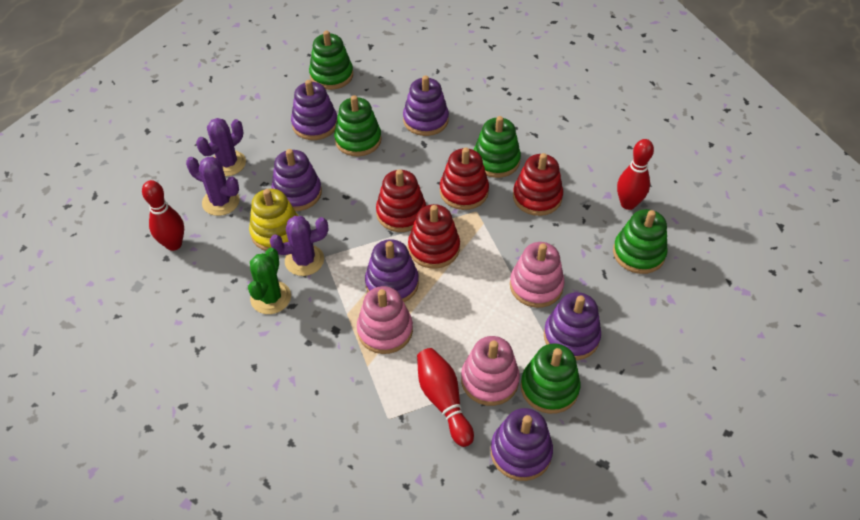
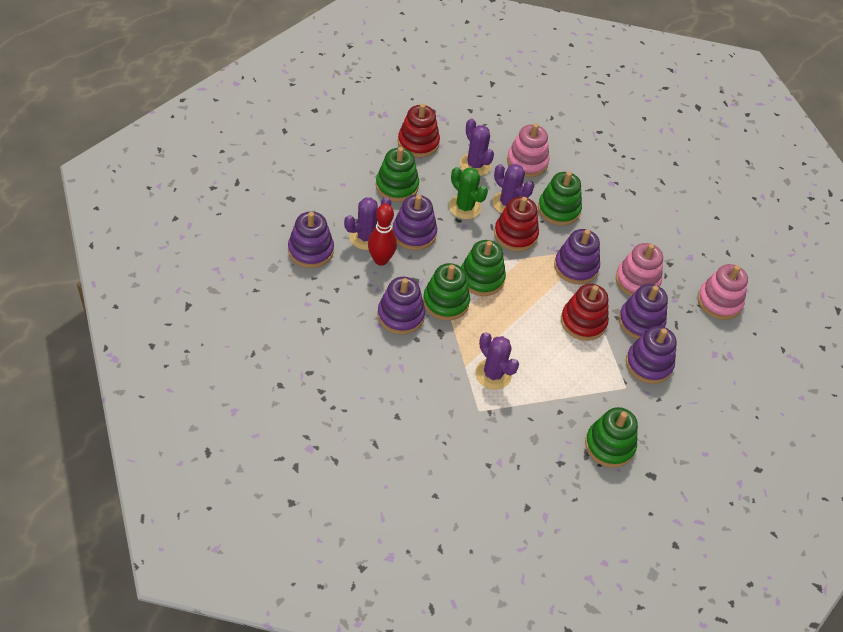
purple cactus: [186,157,240,216] [196,118,246,176] [270,216,328,276] = 3 -> [344,197,391,250] [460,118,494,176] [475,332,519,390] [492,164,534,213] = 4
red bowling pin: [142,180,184,251] [417,348,474,447] [617,139,654,210] = 3 -> [368,204,397,266] = 1
red stacking toy: [376,169,426,232] [408,204,460,269] [440,148,489,210] [513,153,563,216] = 4 -> [398,103,440,158] [494,197,539,252] [561,284,609,341] = 3
yellow stacking toy: [249,189,298,251] = 1 -> none = 0

